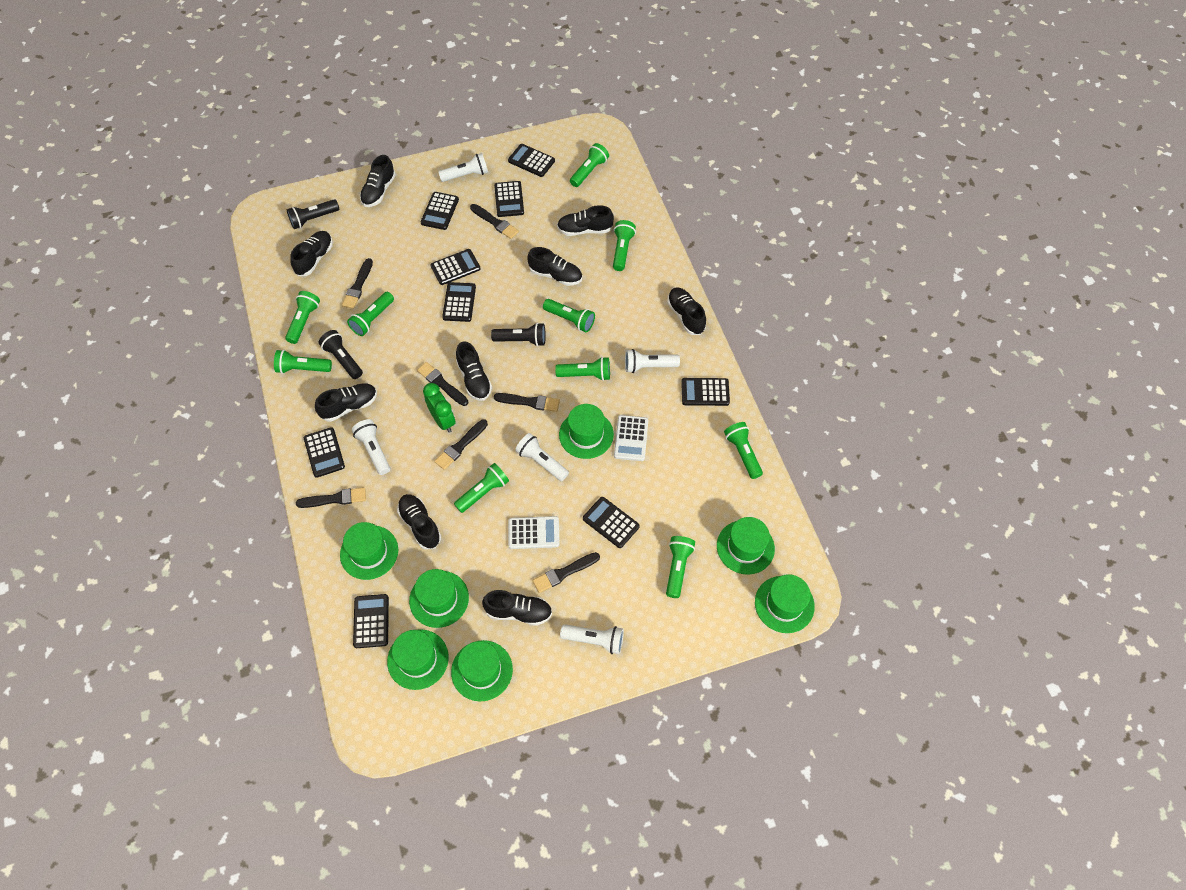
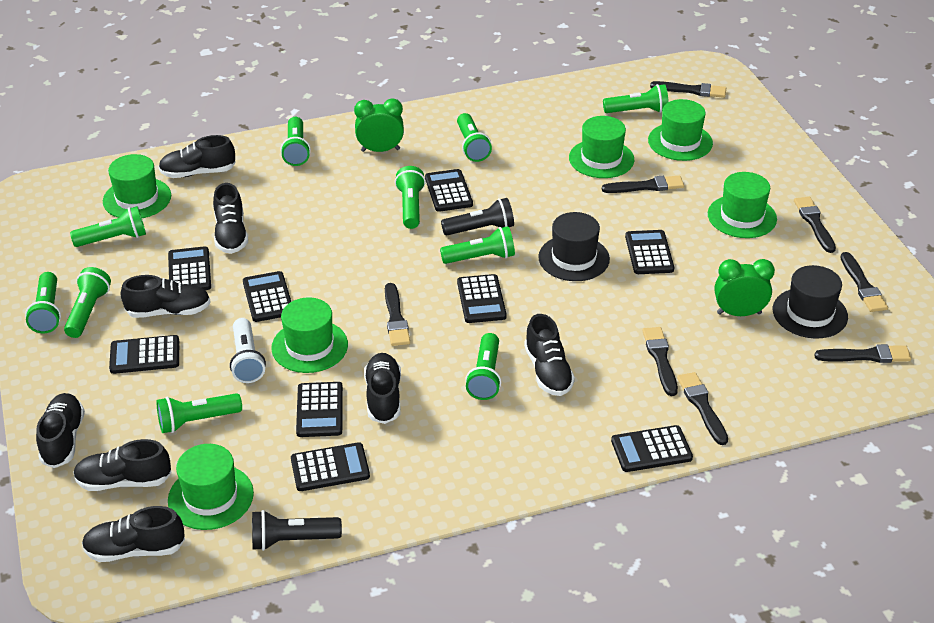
black brush: [296,487,366,508] [342,258,373,309] [417,362,468,406] [434,419,488,470] [470,204,519,239] [494,393,560,412] [532,552,600,593] = 7 -> [385,283,410,346] [602,176,684,193] [642,327,678,396] [650,81,726,98] [677,372,728,445] [794,197,836,253] [814,344,911,363] [840,252,888,312] = 8
black flashlight: [287,199,339,229] [319,330,363,379] [491,323,546,347] = 3 -> [252,510,342,551] [441,198,514,236] = 2
black hat: none = 0 -> [538,212,610,281] [773,265,848,339] = 2
black shoe: [290,231,333,276] [315,384,377,422] [360,155,396,207] [397,494,441,550] [456,341,492,401] [482,590,552,626] [527,247,582,286] [557,205,614,236] [667,287,706,335] = 9 -> [36,393,85,468] [73,439,172,491] [82,506,185,562] [121,275,211,318] [158,135,236,178] [213,183,248,254] [364,353,401,424] [524,314,575,396] = 8
green clock: [423,383,456,432] = 1 -> [354,98,404,152] [714,259,775,316] = 2
green hat: [340,522,398,580] [387,629,449,690] [409,569,469,628] [451,640,513,701] [559,404,614,459] [717,517,775,575] [755,574,815,633] = 7 -> [103,154,171,218] [168,444,254,530] [271,297,348,373] [569,116,634,178] [648,99,713,161] [708,172,777,238] = 6
white calculator: [508,516,560,549] [614,415,648,461] = 2 -> none = 0
white flashlight: [352,419,390,475] [438,153,488,182] [515,433,569,481] [560,624,624,654] [625,349,680,373] = 5 -> [230,318,266,383] = 1

